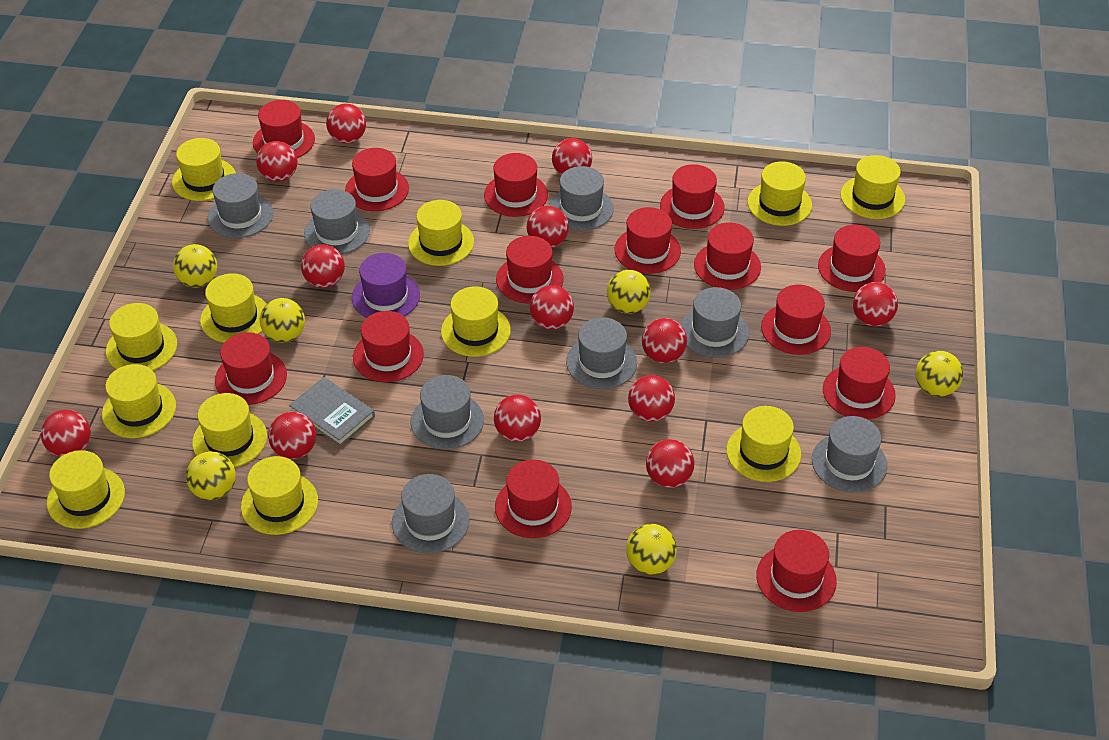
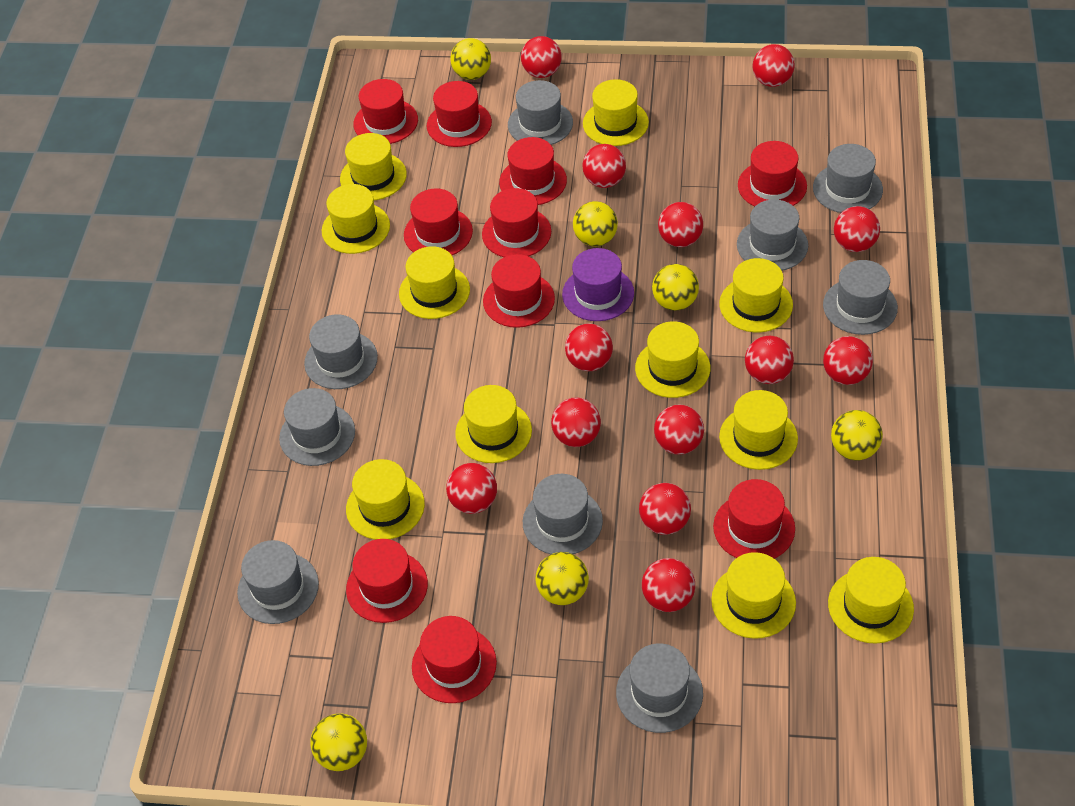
grey book: [289,377,375,446] = 1 -> none = 0
grey hat: [208,173,273,238] [304,189,370,254] [392,474,469,554] [411,375,484,450] [549,166,614,231] [566,317,637,389] [680,287,749,358] [812,416,887,493] = 8 -> [237,540,319,624] [279,388,355,466] [304,314,378,389] [508,80,573,145] [523,474,603,554] [616,643,703,733] [737,199,808,271] [813,144,883,213] [823,260,898,335] = 9
red hat: [215,332,287,405] [253,100,315,158] [345,148,409,211] [353,311,424,382] [484,153,548,217] [495,460,572,538] [496,236,564,303] [614,207,681,274] [660,164,725,229] [694,223,761,290] [756,530,837,612] [761,285,831,355] [818,225,886,292] [823,347,896,420] = 14 -> [346,539,428,623] [353,79,418,144] [404,189,473,255] [412,616,497,703] [427,81,492,147] [482,188,551,257] [483,254,555,328] [499,137,567,205] [713,479,795,558] [738,141,807,207] = 10
yellow hat: [47,450,125,529] [102,364,176,438] [106,303,177,371] [172,138,236,201] [192,393,267,468] [200,273,266,343] [241,456,318,535] [408,200,474,266] [441,286,511,357] [726,406,801,482] [747,162,812,226] [841,155,905,219] = 12 -> [322,184,390,254] [340,133,407,200] [346,459,425,540] [399,246,470,319] [455,385,532,463] [583,79,649,146] [635,321,710,398] [711,552,796,639] [719,258,793,332] [719,390,798,470] [828,557,914,644] = 11

